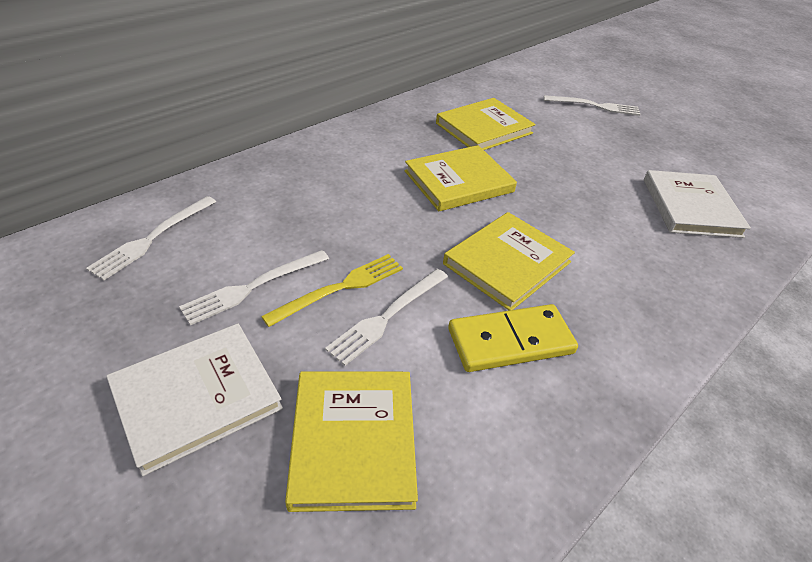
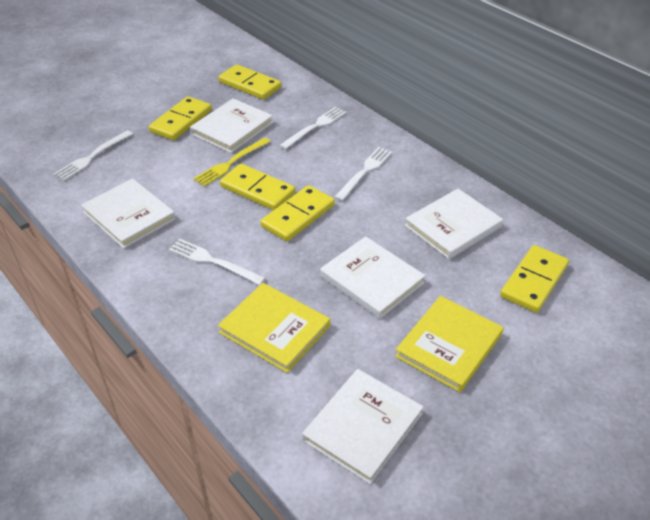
white book: [106,323,283,476] [644,170,751,238] = 2 -> [81,178,176,249] [190,98,273,153] [302,369,424,484] [320,236,425,319] [405,189,503,259] = 5
yellow book: [285,371,418,512] [404,145,517,211] [436,98,535,150] [443,212,575,311] = 4 -> [218,283,330,373] [395,296,504,392] = 2
yellow domino: [448,304,578,372] = 1 -> [149,96,212,140] [218,64,281,100] [220,164,296,210] [260,185,335,241] [500,245,569,313] = 5

